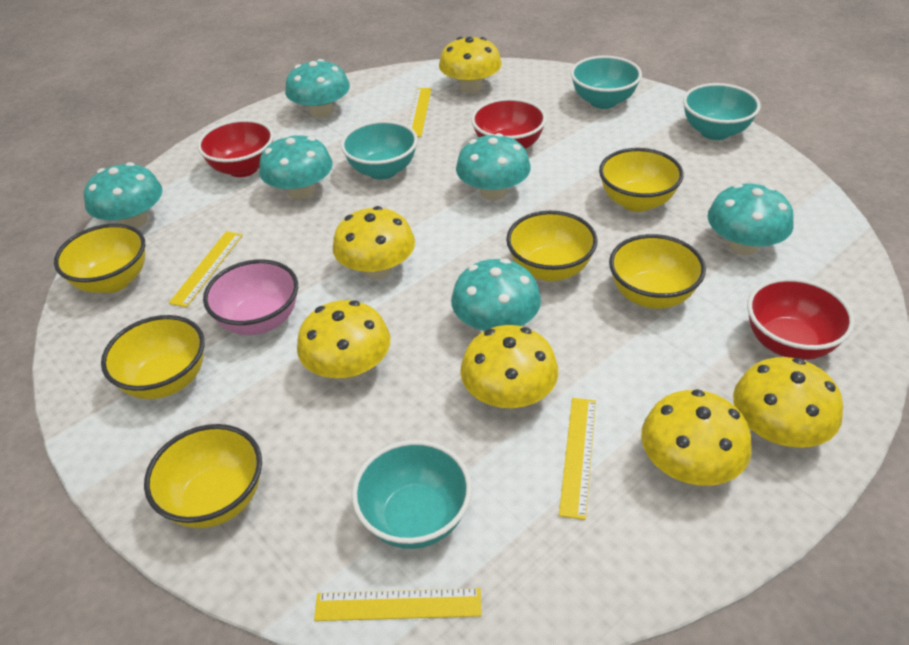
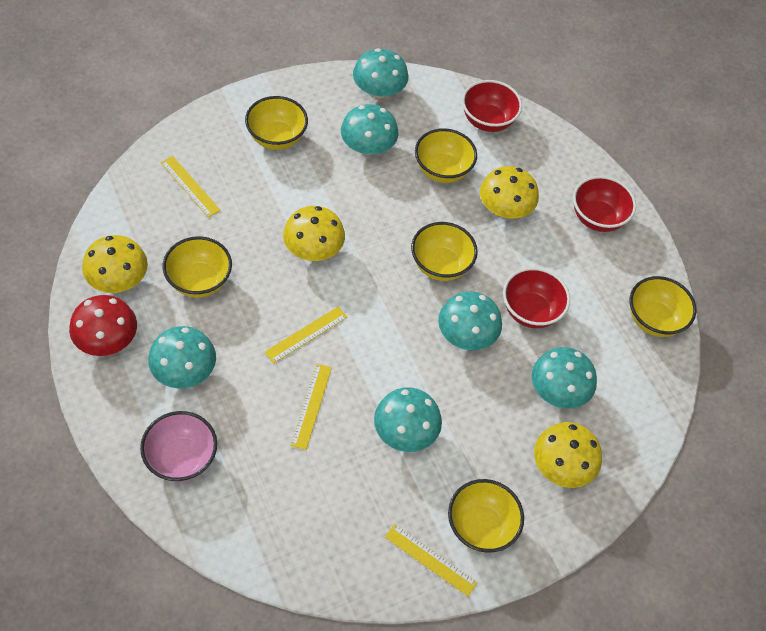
red mushroom: none = 0 -> [69,295,137,356] = 1
turquoise bowl: [341,120,418,180] [352,440,472,549] [571,56,642,109] [683,83,761,140] = 4 -> none = 0
yellow mushroom: [297,300,391,381] [333,206,415,279] [439,37,502,93] [460,325,558,409] [641,389,752,486] [733,357,843,448] = 6 -> [82,235,148,293] [283,206,345,261] [480,166,539,219] [534,422,602,488] = 4

